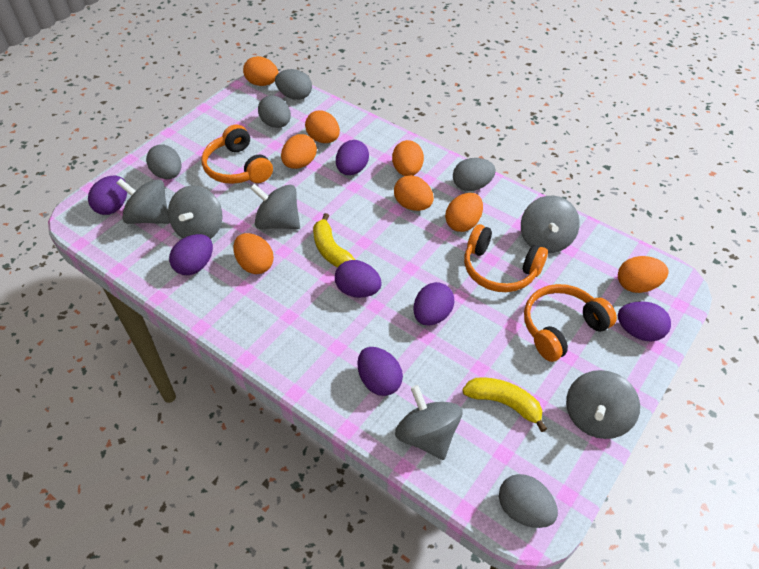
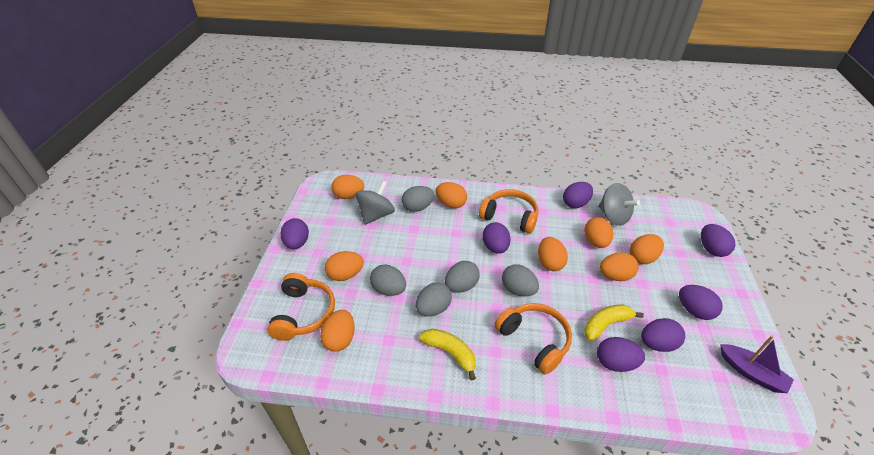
grey spinning top: [117,178,170,224] [168,186,222,239] [250,183,300,229] [395,385,462,460] [521,195,580,253] [566,370,640,439] = 6 -> [355,181,395,225] [599,183,640,226] = 2
purple boat: none = 0 -> [720,335,794,393] = 1

